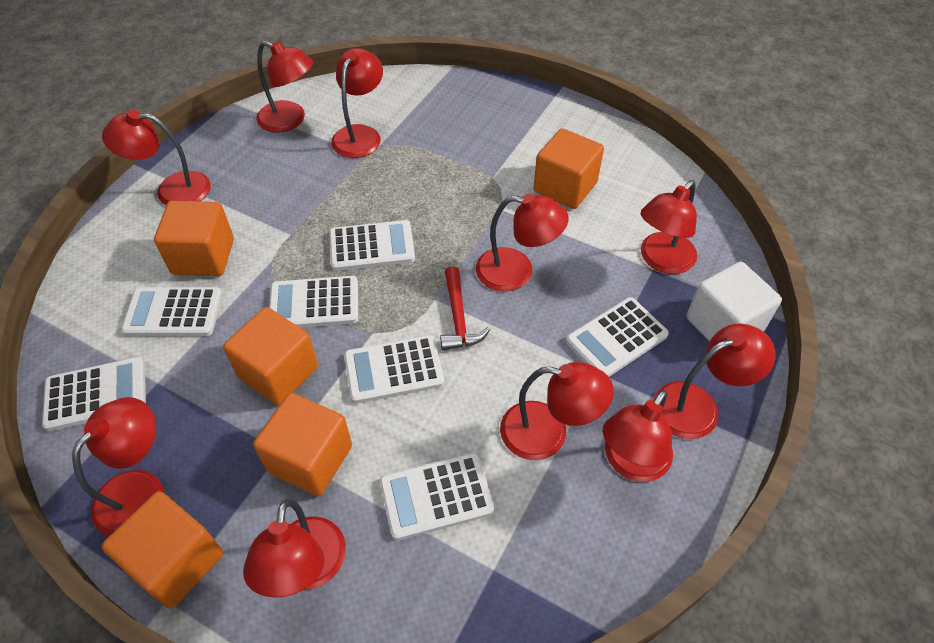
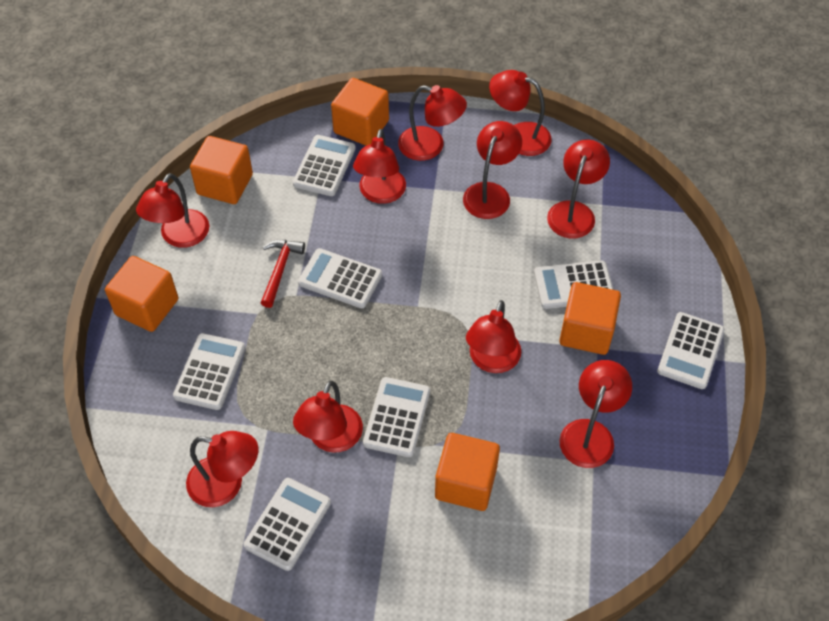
white cube: [687,262,782,341] = 1 -> none = 0

